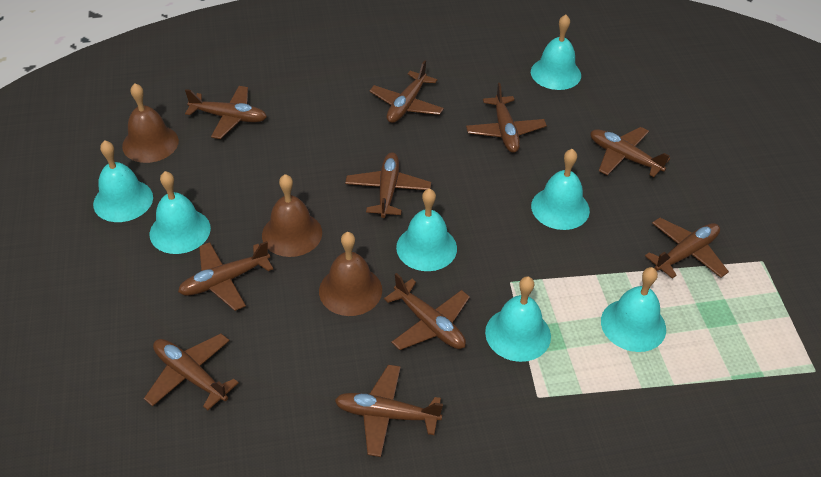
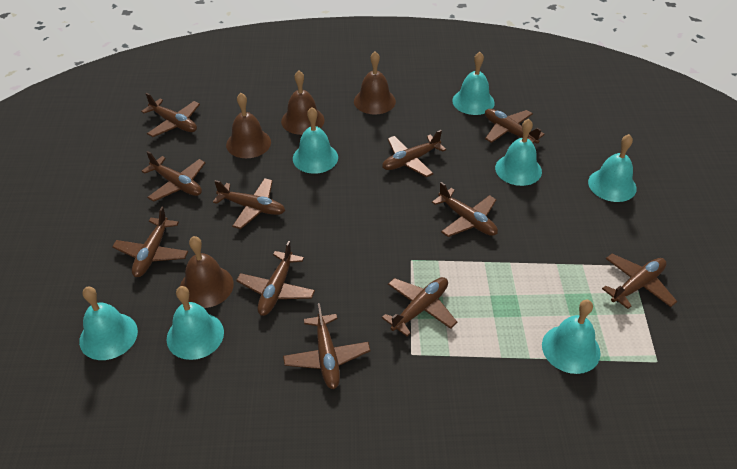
brown bell: [122,83,179,163] [262,174,322,257] [319,232,382,316] = 3 -> [180,236,234,308] [226,93,271,158] [281,70,325,135] [354,51,396,114] = 4
brown plane: [144,334,239,410] [178,241,273,311] [185,86,267,139] [335,365,443,457] [345,152,431,218] [369,60,444,123] [384,273,470,350] [466,83,547,153] [590,127,671,177] [645,218,729,279] = 10 -> [112,207,188,277] [141,93,200,137] [142,151,205,202] [213,178,285,229] [236,241,315,316] [283,303,370,389] [382,130,446,177] [382,277,457,336] [432,182,498,237] [485,109,545,144] [602,254,677,309] = 11

